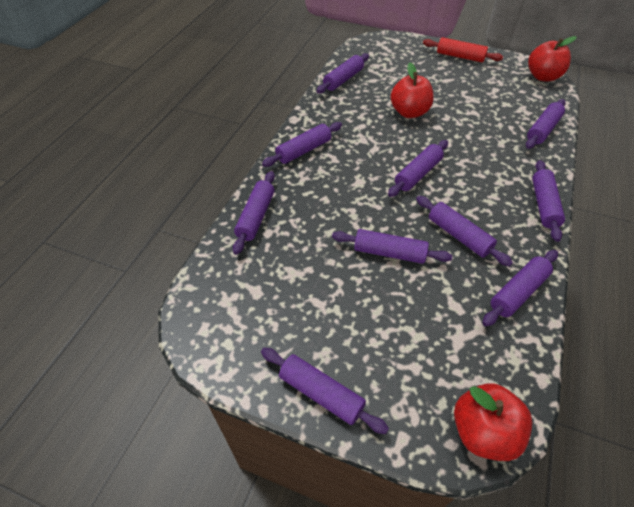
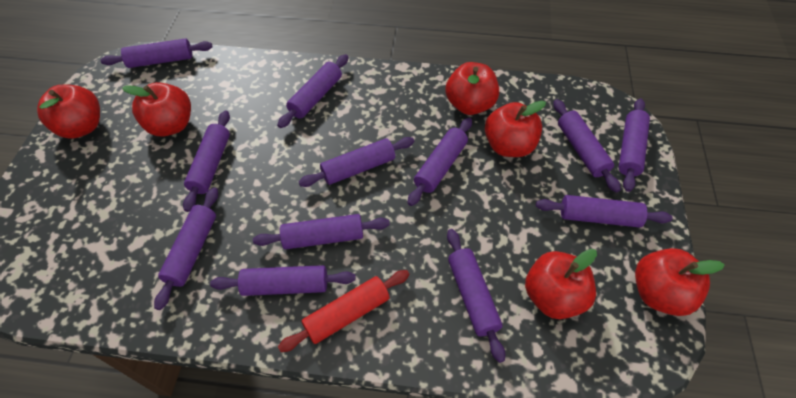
purple rolling pin: [233,171,275,255] [261,348,389,434] [262,122,342,167] [316,53,369,93] [332,229,452,264] [388,140,448,197] [416,196,513,266] [482,250,558,326] [526,99,566,149] [532,160,565,242] = 10 -> [100,38,213,68] [154,187,218,310] [183,110,230,212] [210,265,356,296] [253,214,390,250] [277,54,349,128] [298,137,414,187] [407,118,472,206] [447,229,505,363] [536,195,672,228] [553,99,621,193] [619,99,650,192] = 12
red apple: [390,63,434,118] [454,384,532,461] [528,36,577,81] = 3 -> [37,84,100,139] [122,82,191,136] [445,62,499,115] [485,101,546,157] [525,249,597,319] [635,248,725,316] = 6

